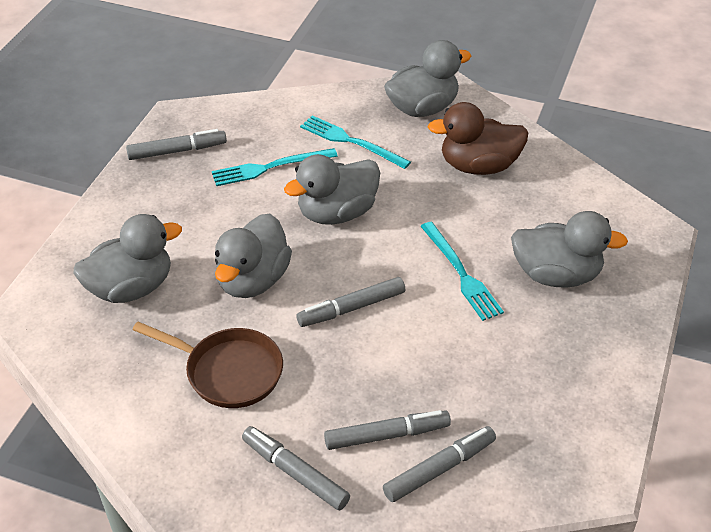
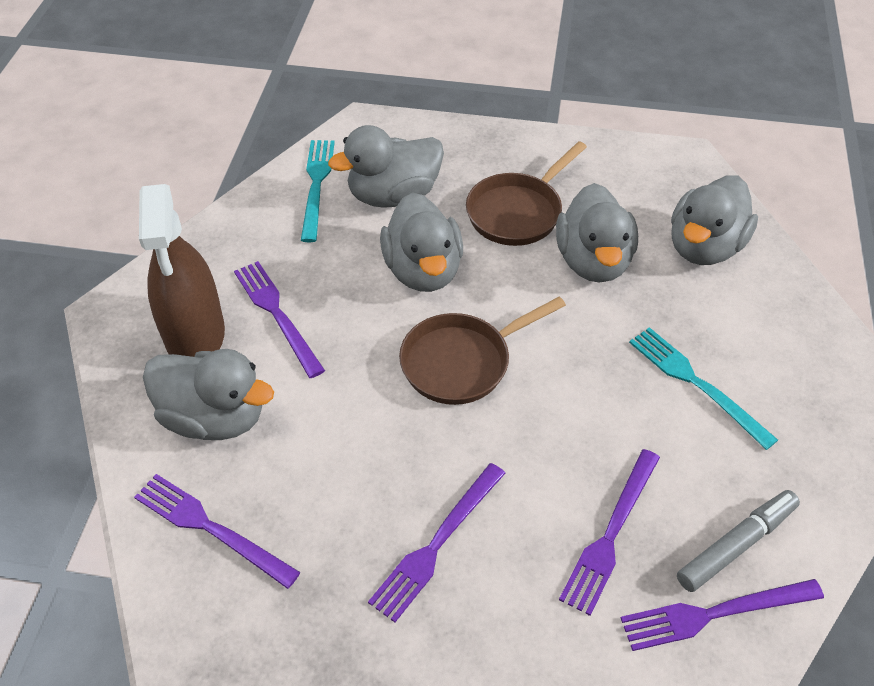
brown duck: [428,102,528,175] = 1 -> none = 0
brown pan: [133,322,283,408] = 1 -> [399,297,566,405] [466,141,587,246] = 2
brown spray bottle: none = 0 -> [139,184,225,357] = 1
grey marker: [126,129,227,160] [242,426,350,510] [296,277,405,327] [324,410,451,450] [383,426,496,502] = 5 -> [677,490,800,592] = 1
purple fork: none = 0 -> [134,474,301,589] [234,261,325,378] [368,463,505,622] [559,449,660,616] [621,579,824,651] = 5
turquoise fork: [212,148,338,186] [300,116,411,169] [420,222,504,321] = 3 -> [301,140,335,242] [629,327,778,450] = 2

